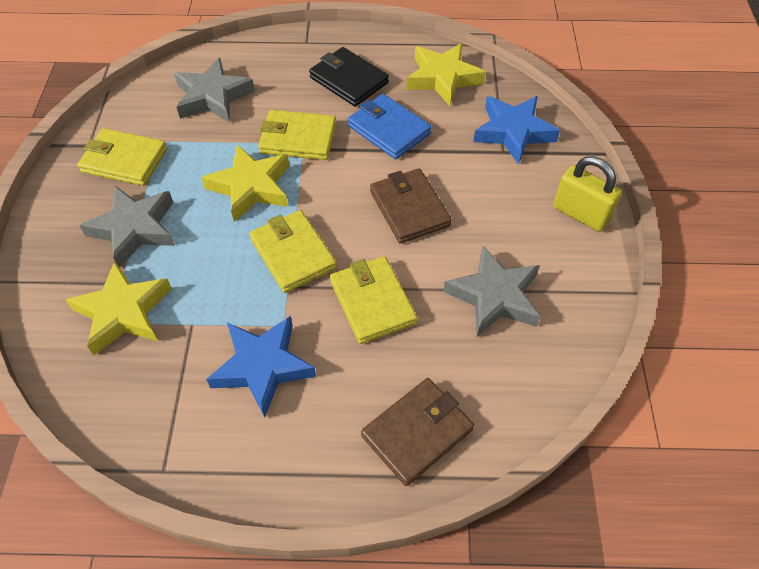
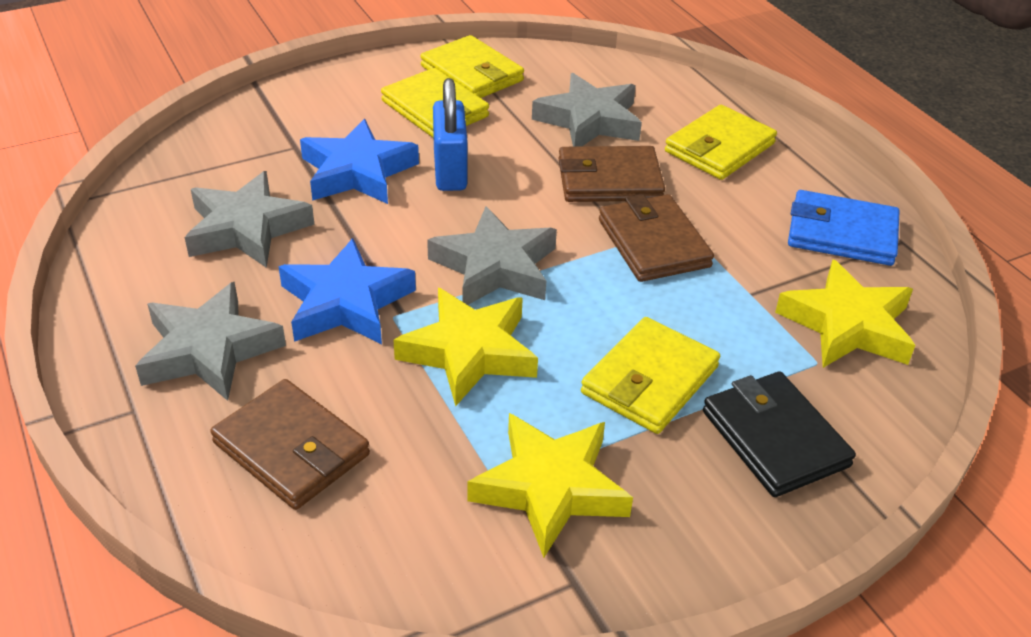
blue padlock: none = 0 -> [433,78,468,191] = 1
brown wallet: [361,378,474,486] [370,168,452,243] = 2 -> [210,379,370,510] [558,146,665,202] [599,194,714,282] = 3
grey star: [79,186,175,267] [174,58,255,123] [443,246,540,337] = 3 -> [135,282,286,401] [185,171,315,268] [427,206,557,305] [532,73,642,147] = 4
yellow padlock: [553,156,622,232] = 1 -> none = 0

